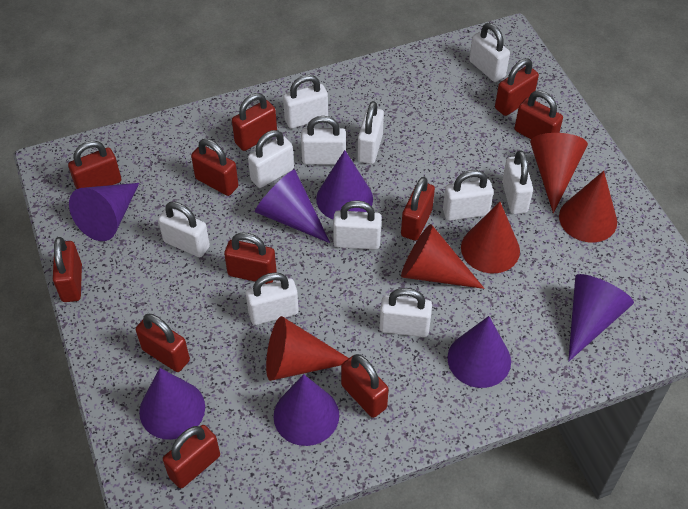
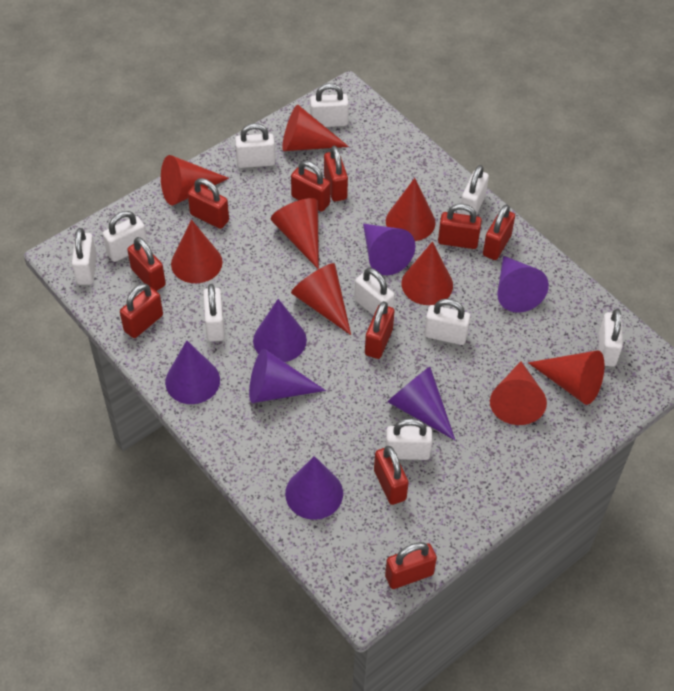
red cone: [266,316,349,381] [401,224,485,289] [461,202,520,273] [530,133,588,213] [559,171,617,243] = 5 -> [161,155,229,206] [171,220,223,283] [271,198,319,269] [282,105,349,151] [291,263,351,335] [386,178,436,241] [402,242,453,305] [490,361,547,425] [528,350,605,405] = 9
red padlock: [53,237,82,302] [68,141,121,189] [136,314,190,372] [163,425,220,488] [191,139,238,196] [224,232,276,284] [232,93,277,151] [341,354,389,418] [401,177,435,241] [495,58,539,116] [515,91,563,139] = 11 -> [120,283,163,338] [127,237,166,291] [188,178,229,229] [291,161,331,212] [324,146,348,201] [365,301,395,359] [374,446,409,505] [385,542,437,589] [438,204,482,249] [483,204,515,260] = 10
white padlock: [158,202,210,257] [246,272,299,325] [248,130,294,188] [283,75,328,129] [301,116,346,165] [333,200,382,250] [358,101,384,164] [379,288,432,337] [443,170,494,221] [469,23,510,82] [502,150,533,214] = 11 -> [72,228,97,285] [103,211,148,262] [203,284,225,342] [235,123,275,168] [310,83,349,127] [354,268,395,316] [385,418,433,460] [424,299,471,345] [460,165,489,215] [598,309,623,367] = 10

